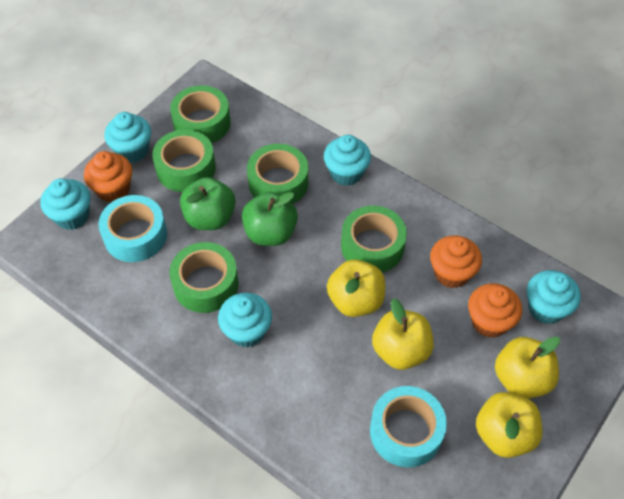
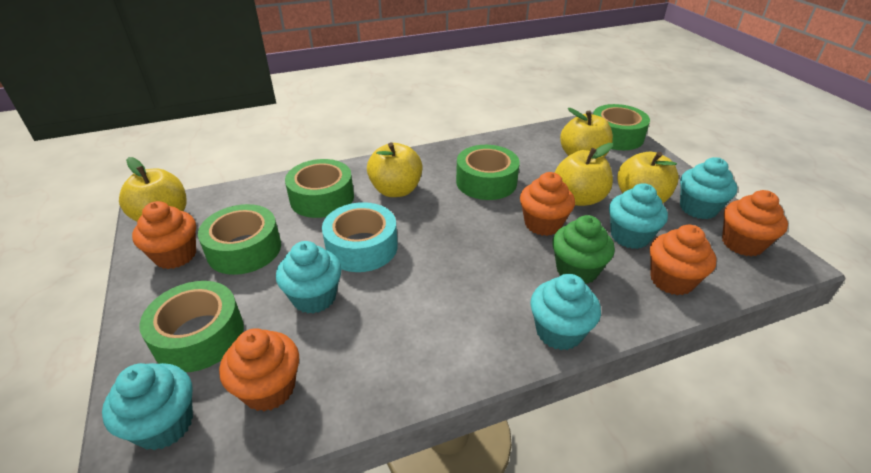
green apple: [180,177,236,230] [242,192,298,246] = 2 -> none = 0
green cupcake: none = 0 -> [552,215,615,284] = 1
orange cupcake: [84,151,132,202] [430,235,482,288] [468,283,522,338] = 3 -> [132,201,196,269] [219,328,299,411] [520,172,575,236] [650,225,717,295] [722,190,788,257] = 5
turquoise tape: [98,195,167,262] [370,386,447,467] = 2 -> [322,202,398,272] = 1
yellow apple: [327,259,385,317] [372,298,434,370] [476,392,542,458] [495,336,560,399] = 4 -> [119,157,187,221] [367,142,423,197] [555,143,613,206] [560,108,613,157] [617,152,679,204] = 5

